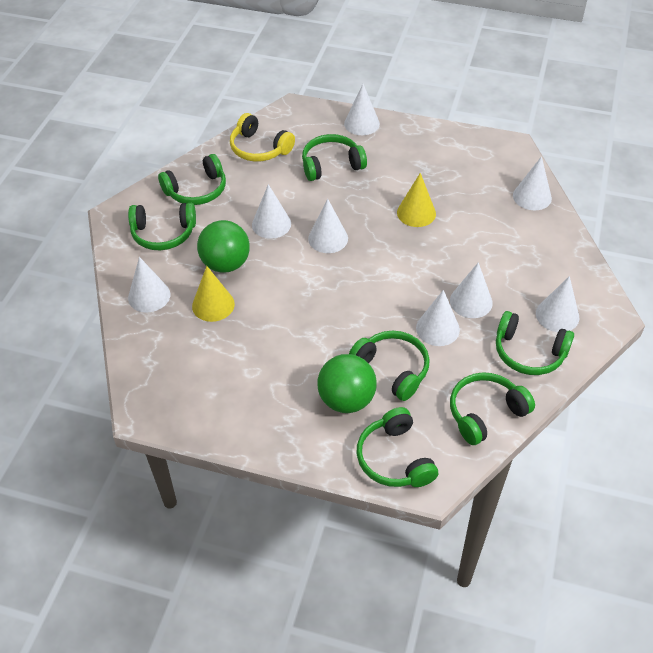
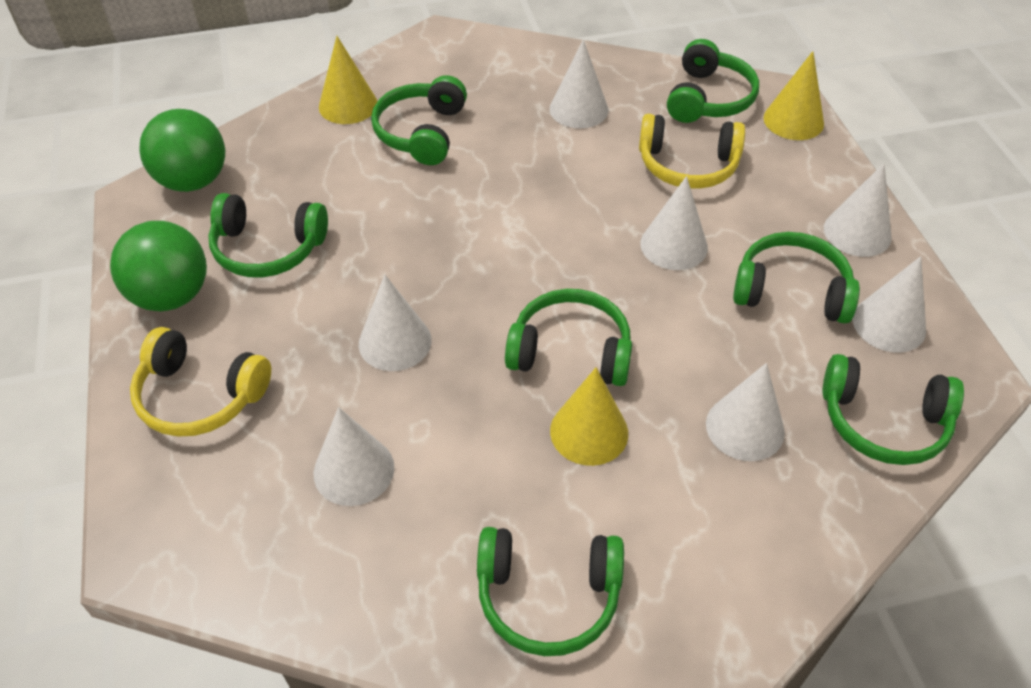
white cone: [128,257,170,313] [252,184,291,239] [308,199,348,253] [344,84,380,135] [416,290,460,346] [450,262,493,318] [513,156,552,210] [536,276,579,332] = 8 -> [314,407,394,506] [359,274,432,371] [549,40,608,128] [640,176,708,270] [706,363,785,461] [824,163,892,257] [853,256,926,353] = 7
yellow cone: [192,266,235,322] [397,173,436,227] = 2 -> [319,36,377,124] [550,367,628,466] [764,51,824,140] = 3
yellow headphones: [230,113,295,162] = 1 -> [130,327,271,436] [639,114,745,189] = 2

